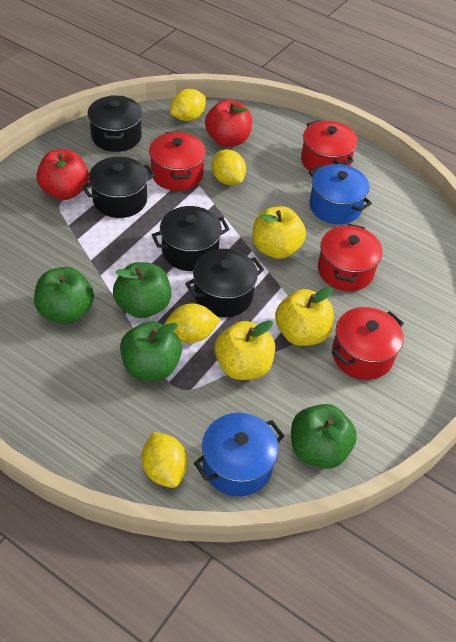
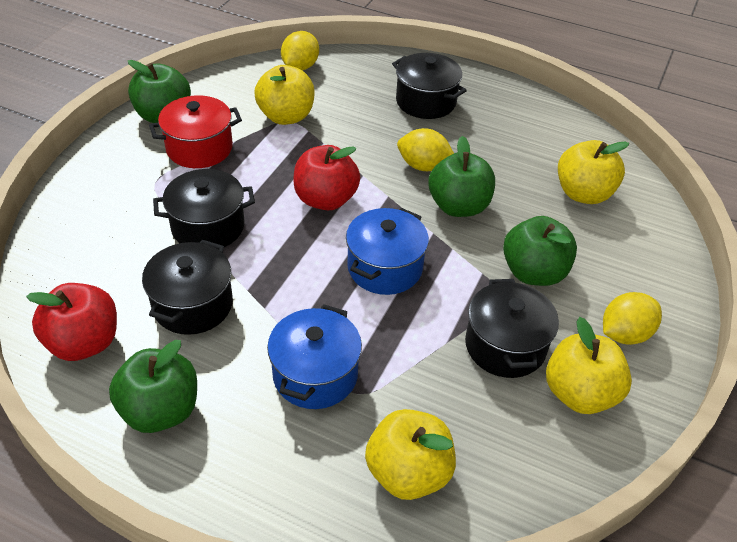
red pot: [149,131,206,191] [301,120,358,174] [318,224,383,291] [332,307,404,380] = 4 -> [149,95,242,168] = 1
yellow apple: [215,320,275,380] [253,207,306,259] [275,287,334,346] = 3 -> [254,65,315,125] [365,409,456,500] [546,317,632,414] [558,140,629,204] = 4
yellow lemon: [141,432,187,488] [164,303,220,343] [170,89,206,121] [212,149,246,185] = 4 -> [281,31,319,70] [397,128,454,171] [603,292,662,345] = 3

